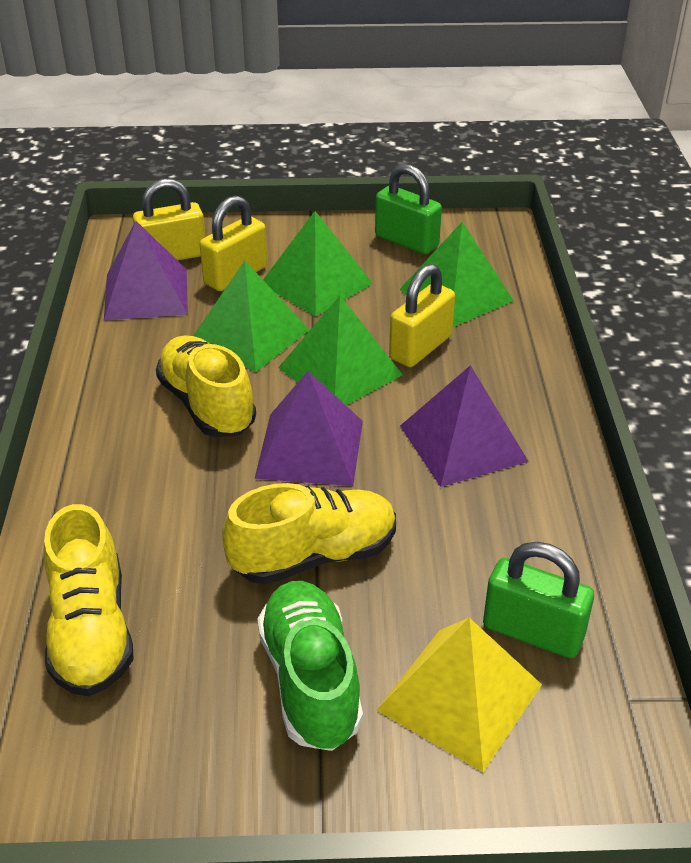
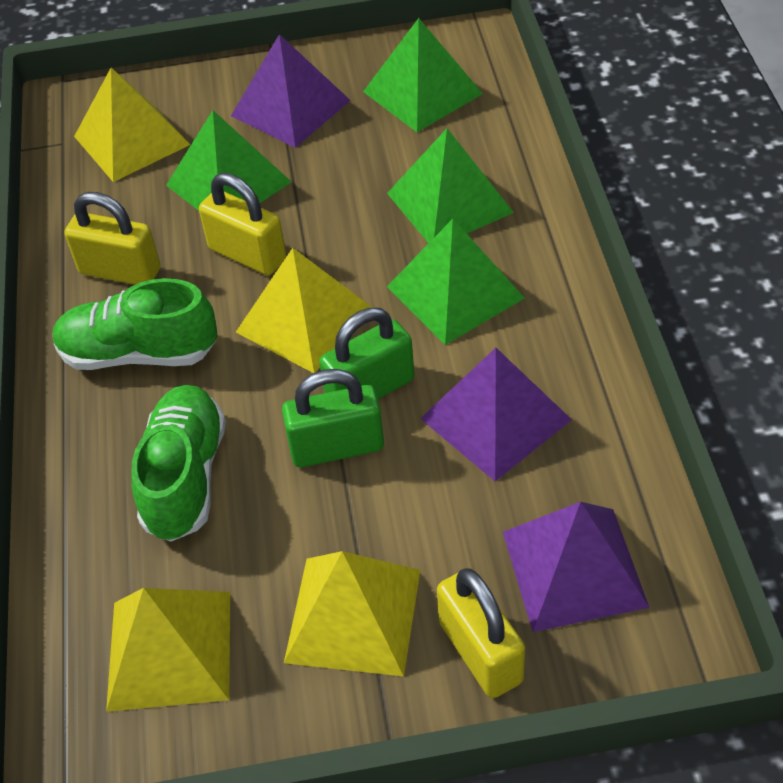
green shoe: [257,581,363,751] = 1 -> [52,278,218,370] [131,385,226,542] = 2
yellow pyramid: [377,618,542,772] = 1 -> [74,68,190,182] [106,588,230,712] [236,248,373,373] [284,551,420,677] = 4
yellow shoe: [43,504,134,696] [156,335,256,437] [222,483,396,585] = 3 -> none = 0

